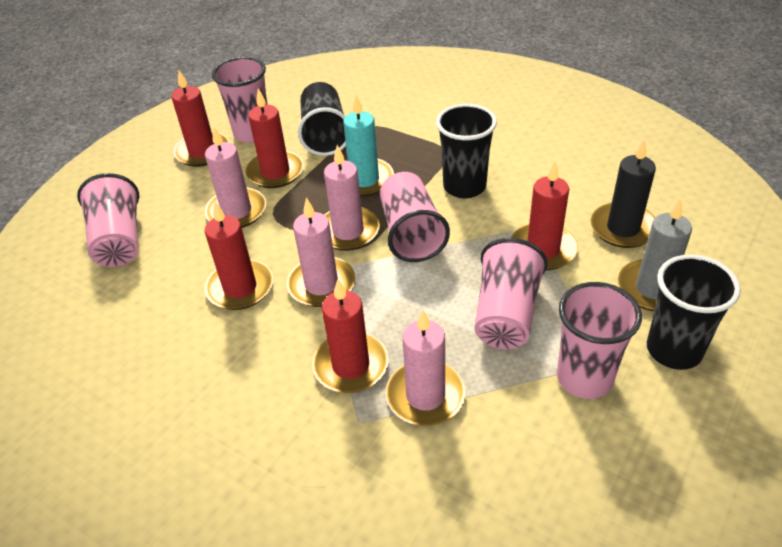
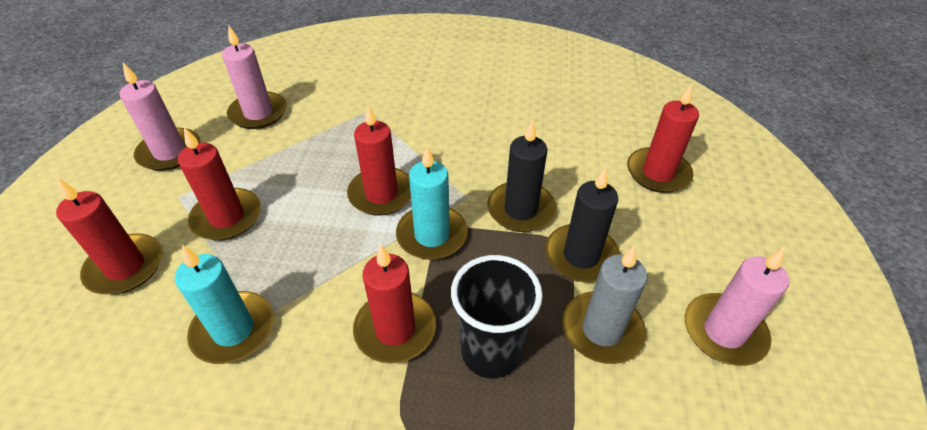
black candle: [591,139,656,248] = 1 -> [487,120,556,232] [545,167,620,282] = 2
black cup: [298,82,346,156] [436,104,497,198] [647,255,741,370] = 3 -> [451,255,543,378] = 1
pink candle: [205,127,266,228] [287,198,355,307] [324,145,380,251] [386,310,466,426] = 4 -> [119,63,200,171] [222,26,287,129] [685,248,789,366] = 3
pink cup: [77,173,139,267] [212,57,268,143] [380,172,450,262] [475,238,548,349] [557,282,642,399] = 5 -> none = 0
turquoise candle: [343,95,394,197] = 1 -> [175,245,274,364] [396,146,468,260] = 2

